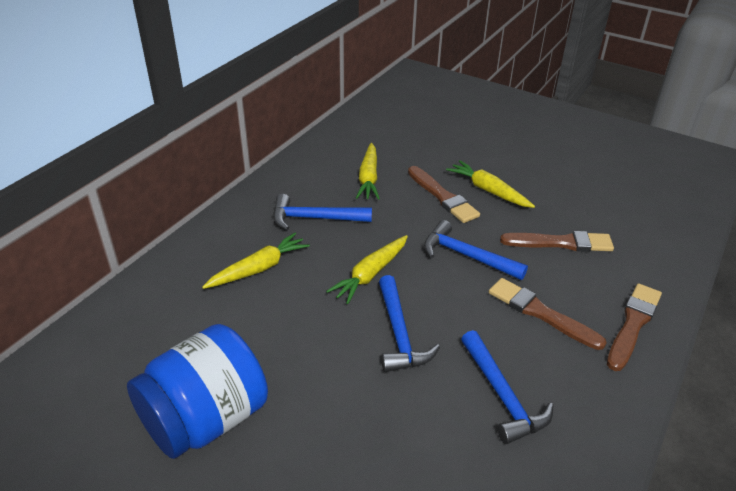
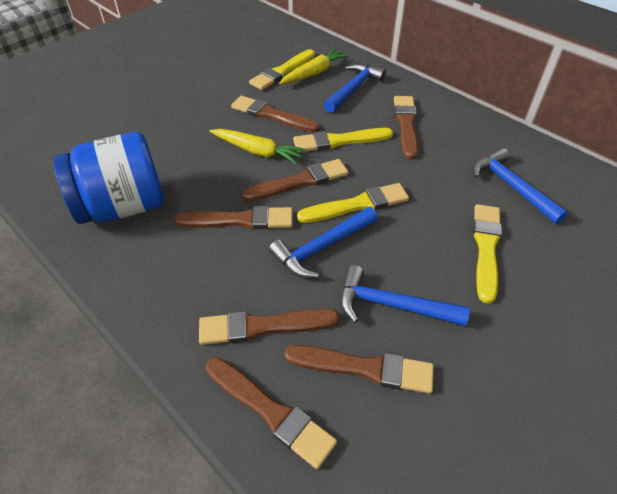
brown brush: [408,166,480,223] [489,278,607,350] [500,231,614,252] [607,283,662,371] = 4 -> [174,206,293,229] [199,309,340,345] [206,357,337,469] [231,96,320,132] [242,159,349,201] [285,345,434,394] [394,96,418,159] = 7
yellow brush: none = 0 -> [249,49,315,90] [293,128,393,152] [297,183,409,223] [473,204,502,304] = 4
yellow carrot: [202,233,310,289] [326,235,408,304] [356,143,380,200] [446,160,535,208] = 4 -> [210,129,306,164] [279,48,349,84] = 2

